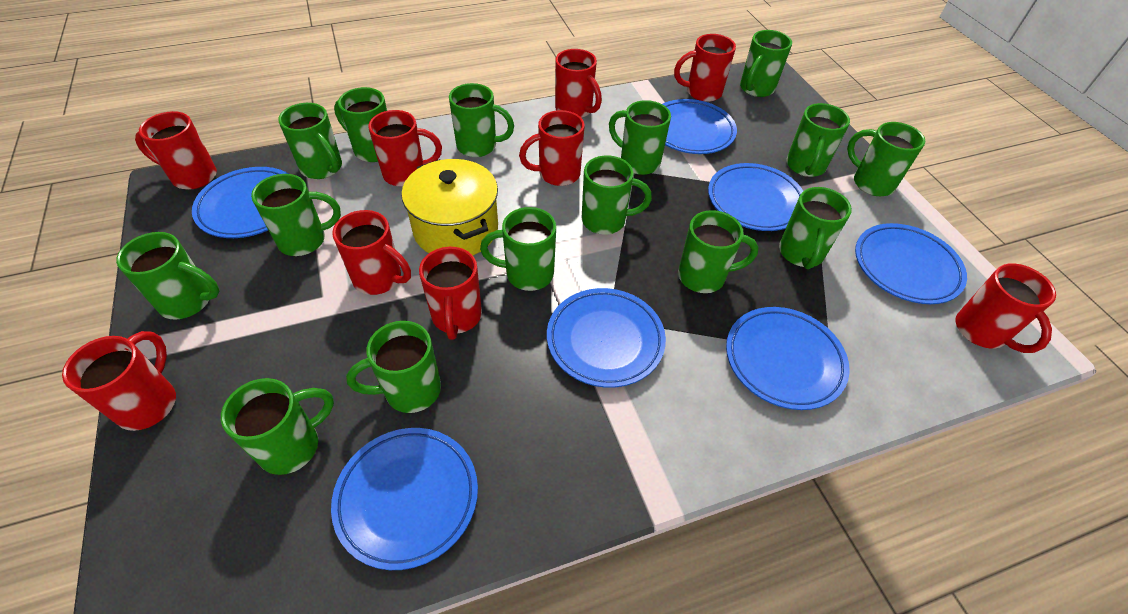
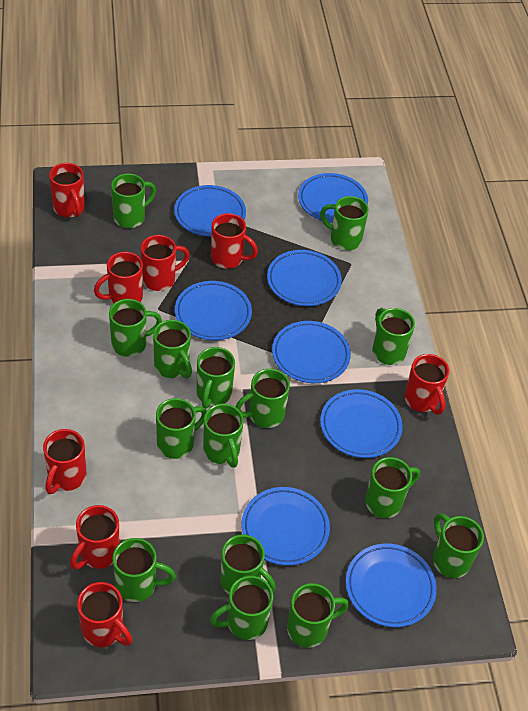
blue plate: [192,167,288,238] [331,428,478,570] [547,288,666,388] [663,99,737,154] [708,163,803,231] [726,307,850,410] [855,223,967,304] = 7 -> [174,185,246,237] [175,281,252,340] [242,487,330,566] [267,250,342,306] [272,321,351,383] [298,173,368,223] [320,389,403,458] [346,543,437,627] = 8
red mug: [62,331,176,431] [135,111,217,190] [332,210,411,295] [368,110,442,187] [419,247,482,340] [519,110,585,186] [555,49,602,118] [674,34,736,102] [955,263,1056,353] = 9 -> [43,429,87,494] [49,163,85,217] [70,505,120,569] [77,582,132,647] [94,252,143,304] [141,235,189,291] [211,213,258,269] [404,354,449,415] = 8
yellow pot: [401,159,498,255] = 1 -> none = 0

